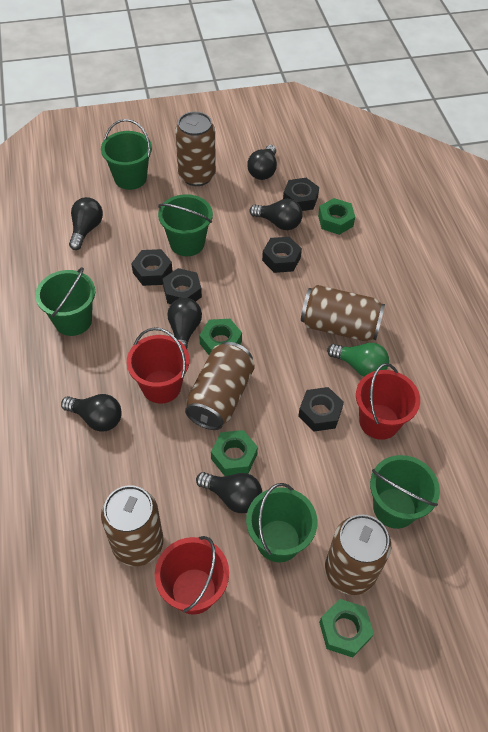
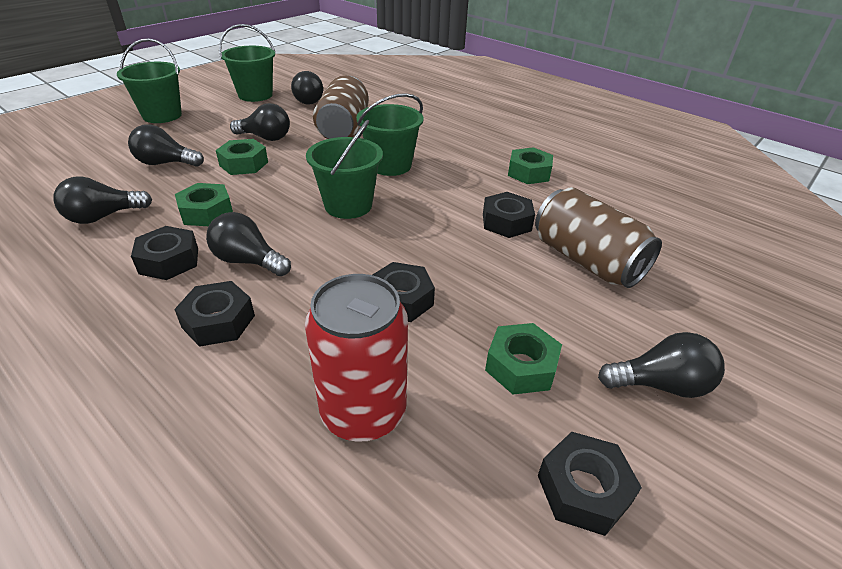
brown can: [101,485,164,566] [175,112,216,186] [185,342,255,430] [301,285,385,341] [325,514,391,595] = 5 -> [313,76,369,139] [535,187,662,288] = 2
green bucket: [35,267,95,336] [101,119,152,190] [158,194,213,256] [246,483,317,562] [370,455,440,529] = 5 -> [117,38,182,123] [219,24,275,102] [306,120,383,219] [356,93,424,176] = 4
green light bulb: [327,343,389,377] = 1 -> none = 0
red bucket: [127,327,189,404] [155,536,229,615] [356,363,420,440] = 3 -> none = 0
red can: none = 0 -> [305,274,408,442] = 1

